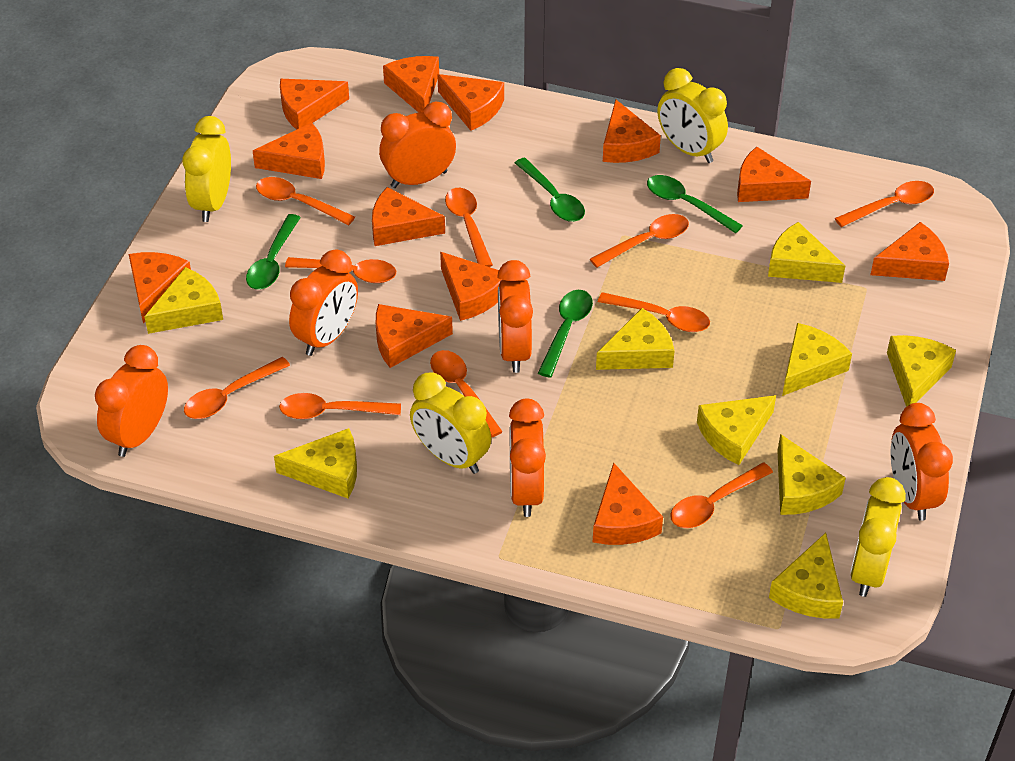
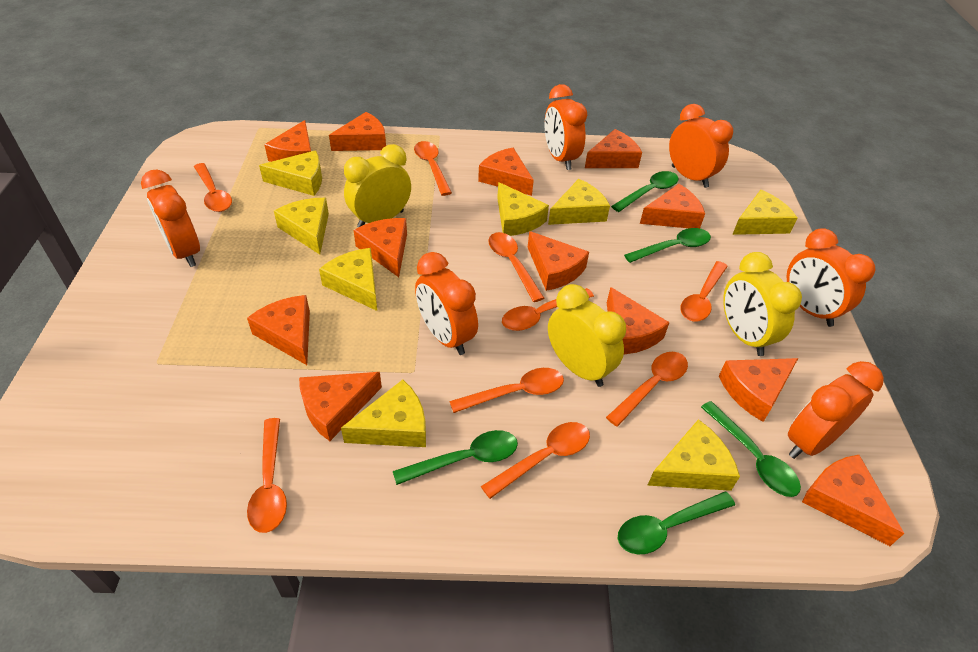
green spoon: [246,214,301,290] [515,158,585,222] [538,290,593,378] [647,175,743,233] = 4 -> [393,430,518,485] [611,171,679,212] [618,491,735,554] [624,228,711,263] [701,401,801,497] = 5
orange spoon: [184,357,290,419] [256,177,355,225] [279,393,401,419] [285,257,396,283] [430,350,503,438] [445,188,493,267] [590,214,689,268] [598,292,710,332] [670,462,773,528] [835,181,934,227] = 10 -> [194,163,232,212] [247,418,287,533] [414,141,452,196] [449,368,564,413] [481,422,590,499] [488,232,544,302] [502,288,594,331] [606,352,688,427] [680,261,728,321] = 9
yellow cheese: [144,267,223,334] [274,428,357,499] [596,308,675,370] [697,395,776,465] [768,222,845,283] [769,533,843,619] [777,434,846,515] [782,323,852,396] [887,335,956,407] = 9 -> [259,150,322,196] [274,198,329,254] [319,248,377,311] [341,380,426,447] [497,182,549,236] [548,179,610,225] [647,419,740,491] [732,190,797,235] = 8
yellow clock: [182,116,231,222] [410,372,491,474] [658,68,728,163] [850,477,906,597] = 4 -> [344,144,411,227] [548,284,626,387] [723,252,802,356] = 3

